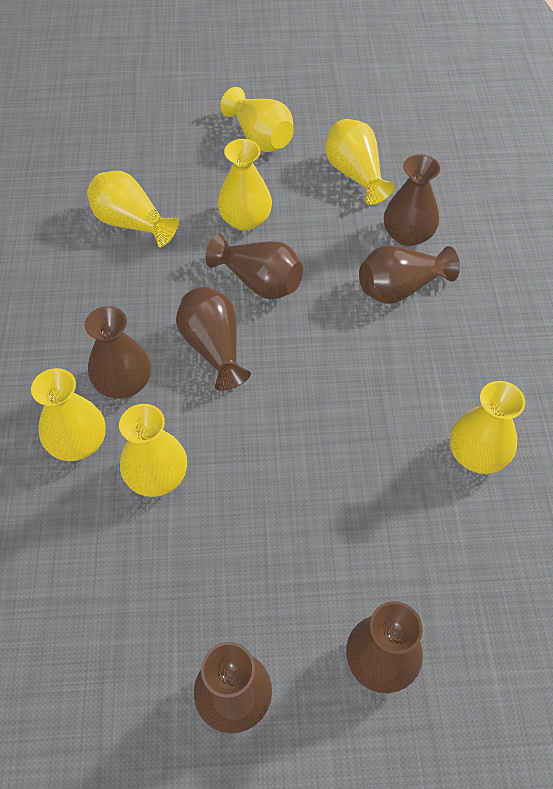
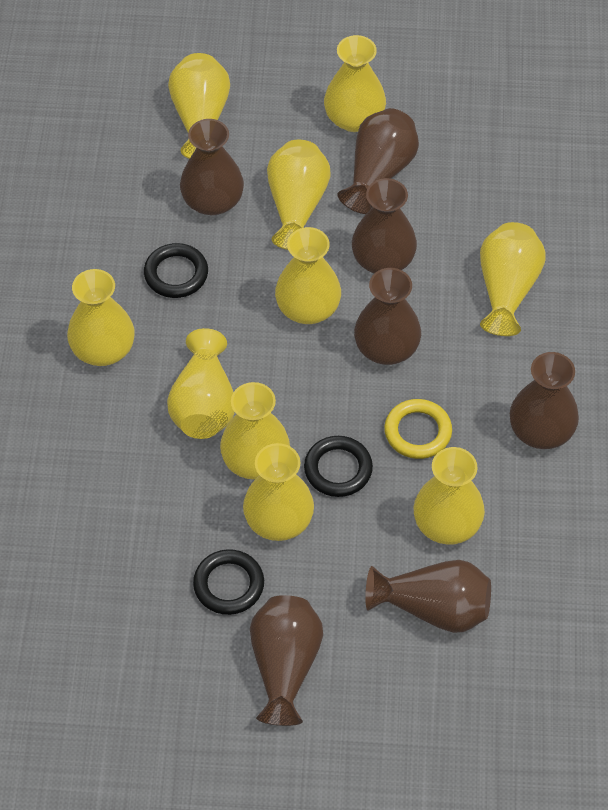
black ring: none = 0 -> [144,243,208,298] [193,549,264,615] [304,436,373,497] = 3
yellow ring: none = 0 -> [384,399,452,459] = 1
yellow vase: [31,368,106,461] [87,171,179,247] [119,404,187,497] [217,139,272,231] [220,87,294,152] [325,119,395,205] [450,381,525,474] = 7 -> [67,269,135,366] [167,328,235,439] [168,53,230,159] [220,382,290,480] [243,443,314,541] [267,140,330,250] [275,227,341,324] [324,35,386,132] [413,447,485,545] [480,222,545,336] = 10

